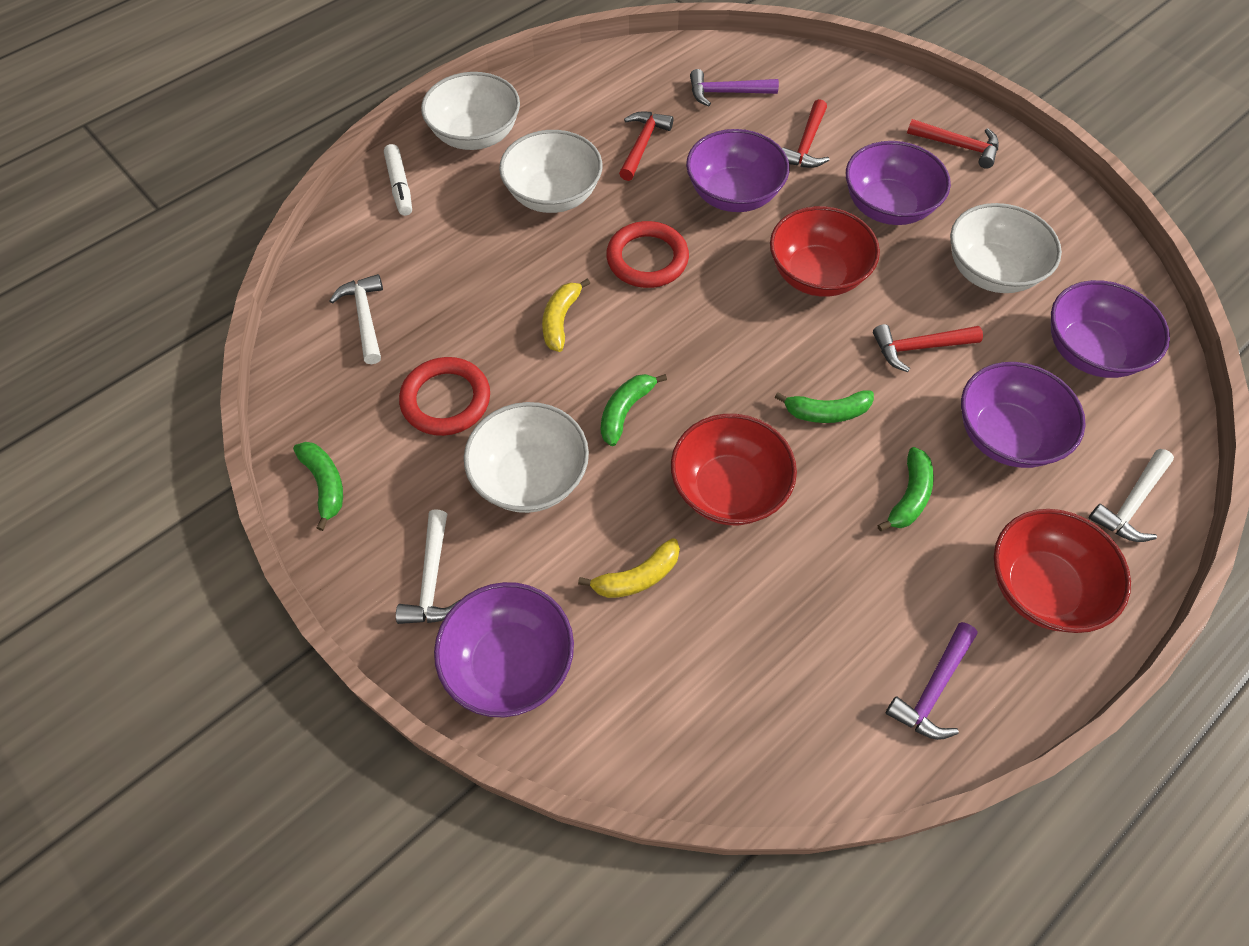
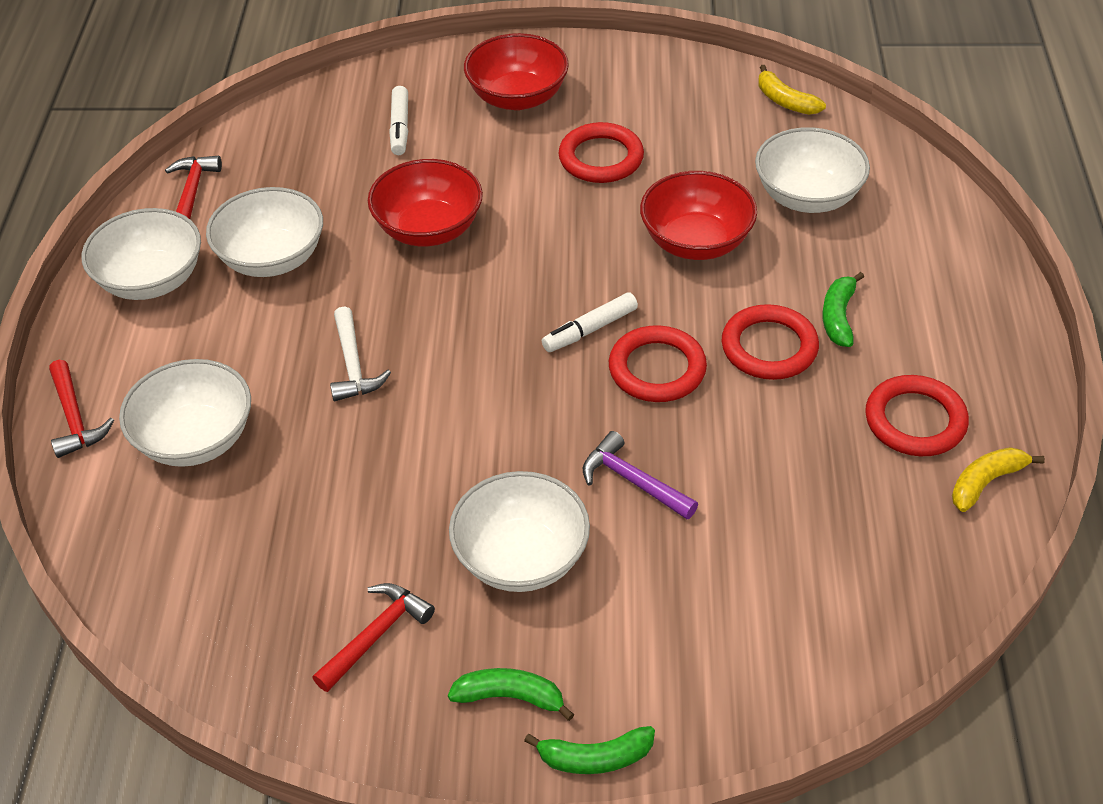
green banana: [293,442,343,531] [601,374,667,446] [775,390,874,423] [877,447,934,531] = 4 -> [448,668,574,721] [524,726,655,774] [822,272,864,347] = 3
purple bowl: [434,582,574,717] [686,129,789,212] [846,141,951,225] [961,362,1086,468] [1051,280,1170,378] = 5 -> none = 0
purple hammer: [690,69,779,106] [886,622,978,740] = 2 -> [583,431,698,519] = 1
red hammer: [619,111,673,181] [782,99,829,168] [873,324,983,372] [907,119,999,169] = 4 -> [49,360,114,458] [165,156,222,219] [312,583,435,692] = 3
red ring: [399,357,490,436] [606,221,689,288] = 2 -> [559,122,644,183] [609,325,707,402] [722,304,819,380] [865,375,969,456] = 4
white bowl: [421,72,520,150] [464,402,589,513] [499,130,603,213] [950,203,1062,293] = 4 -> [82,208,201,300] [119,359,251,467] [206,187,323,277] [449,471,590,592] [755,127,870,213] = 5
white hammer: [330,274,383,364] [396,510,460,624] [1089,449,1174,542] = 3 -> [330,306,391,401] = 1
white marker: [384,144,412,216] = 1 -> [389,86,408,155] [542,292,638,352] = 2

